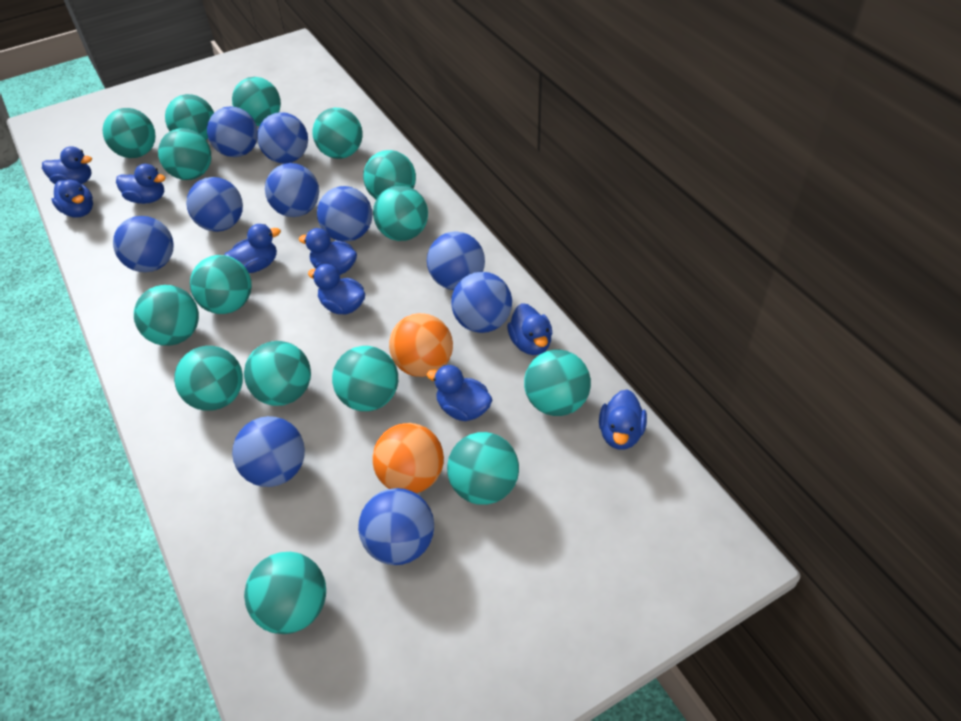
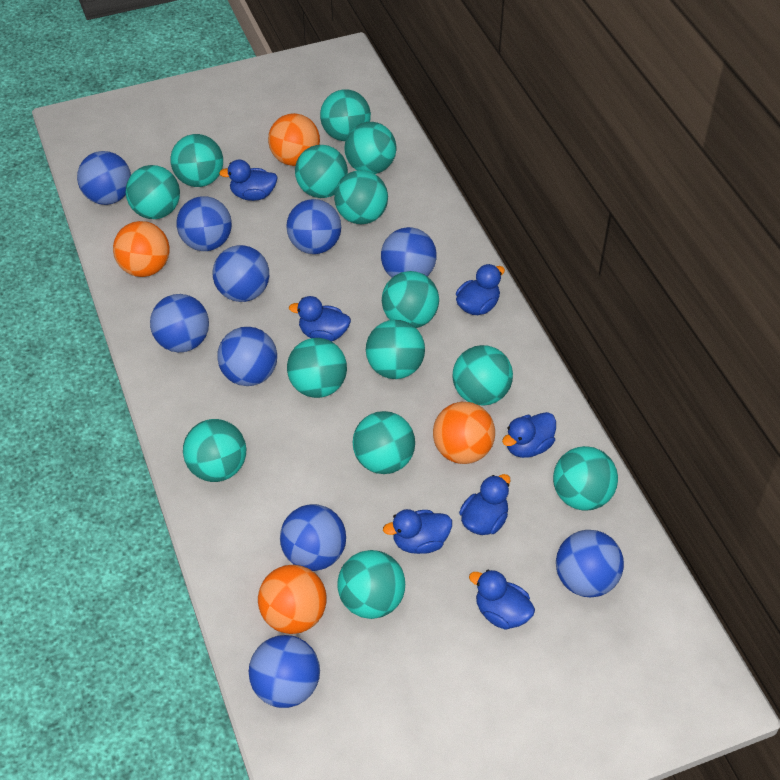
blue duck: [42,146,92,184] [51,180,93,218] [116,164,166,204] [225,224,281,273] [299,228,357,275] [308,264,365,315] [427,365,493,421] [507,303,553,355] [599,389,647,450] = 9 -> [219,159,278,201] [289,296,351,341] [383,509,452,554] [456,264,505,315] [459,474,511,535] [469,570,535,630] [502,412,556,458] = 7
orange ball: [372,423,444,493] [389,313,453,377] = 2 -> [113,221,170,277] [258,565,327,634] [268,113,320,166] [433,402,495,464] = 4
turquoise ball: [103,108,156,158] [134,285,199,346] [158,128,211,180] [165,94,214,140] [174,346,243,411] [190,255,252,314] [232,77,281,126] [244,341,311,406] [244,552,326,634] [313,108,362,159] [332,346,398,411] [363,150,416,200] [373,185,428,241] [447,432,519,505] [524,350,591,416] = 15 -> [126,165,180,219] [170,134,223,187] [183,419,246,482] [287,338,347,398] [295,145,348,198] [320,89,371,141] [334,170,388,224] [337,550,405,619] [345,122,397,174] [353,411,415,474] [366,320,425,379] [382,271,439,328] [452,345,513,406] [553,446,618,511] = 14

